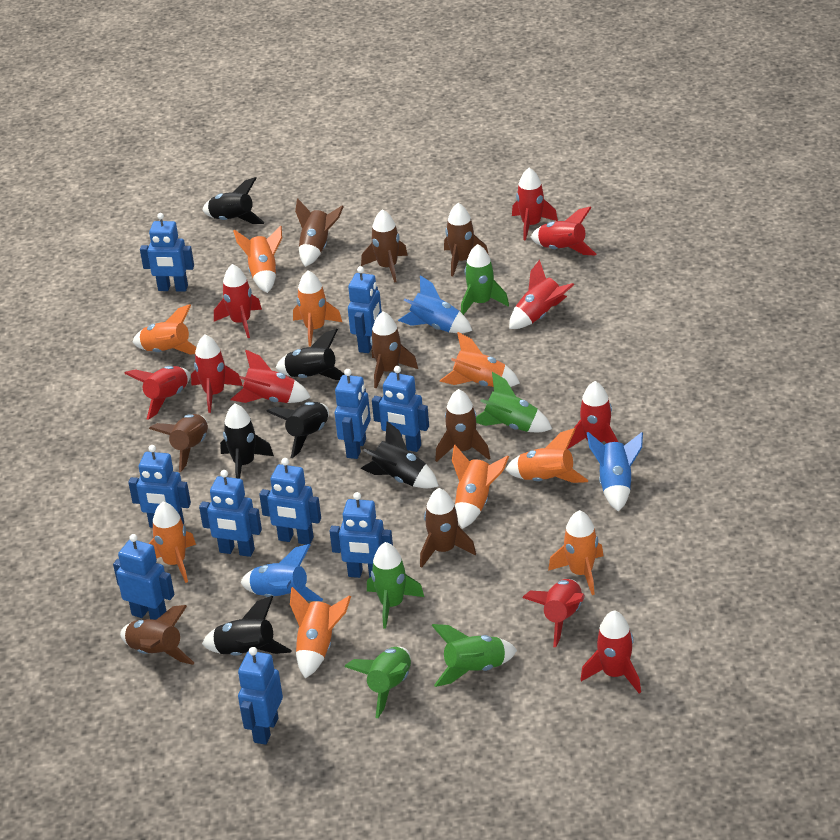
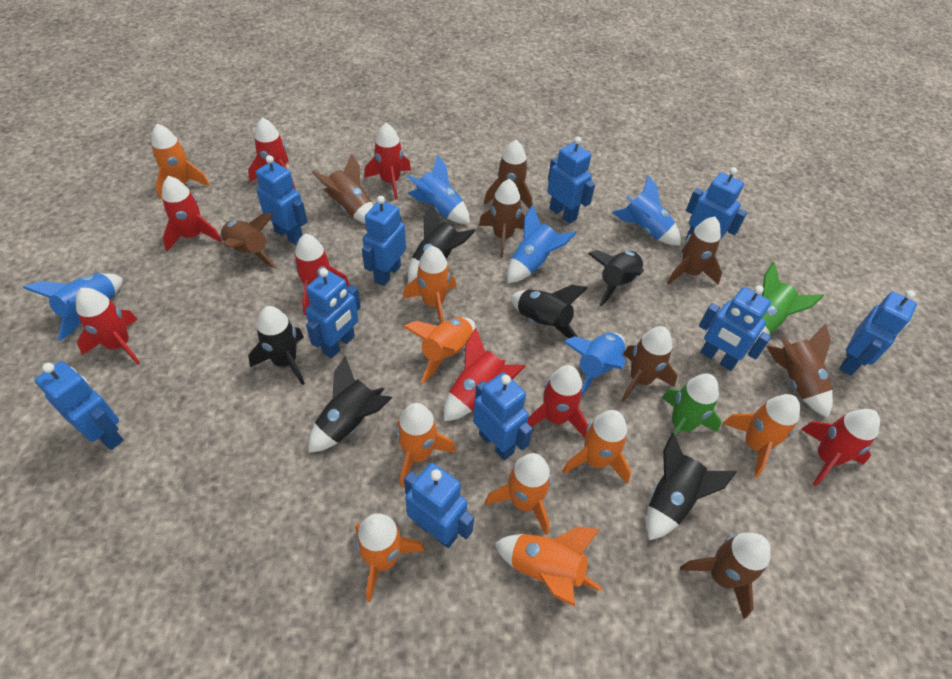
blue rocket: [240,544,323,601] [398,275,472,333] [587,432,643,512] = 3 -> [23,273,123,341] [406,155,470,224] [507,204,576,283] [563,333,626,397] [612,175,681,245] = 5
green rocket: [344,647,411,718] [367,542,424,629] [431,624,517,687] [461,244,509,315] [476,372,552,432] = 5 -> [662,374,721,449] [755,262,824,342] = 2
red rocket: [124,366,190,420] [191,335,243,413] [214,264,262,338] [231,350,311,403] [509,260,574,329] [512,168,558,240] [523,579,585,647] [531,207,597,256] [567,381,618,449] [580,610,641,694] = 10 -> [76,288,140,365] [162,176,222,252] [248,117,296,190] [294,234,350,315] [365,123,411,200] [444,328,526,421] [527,365,588,437] [801,409,880,486] = 8

